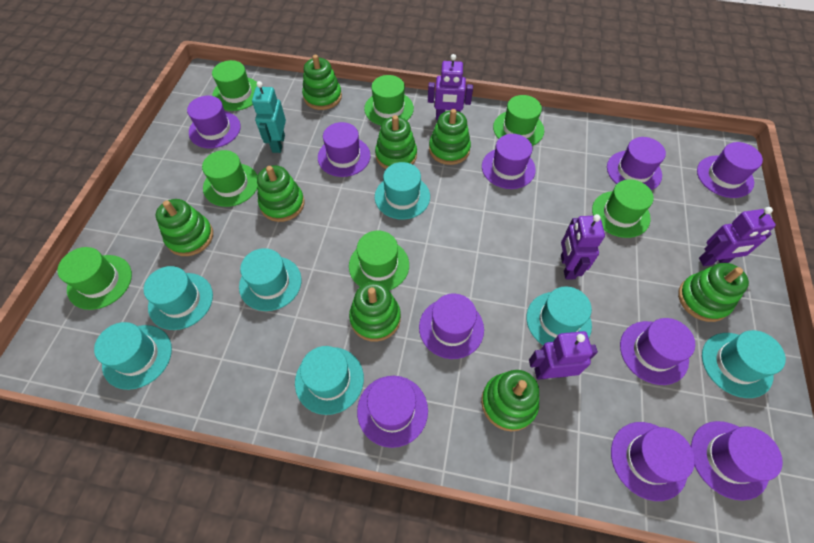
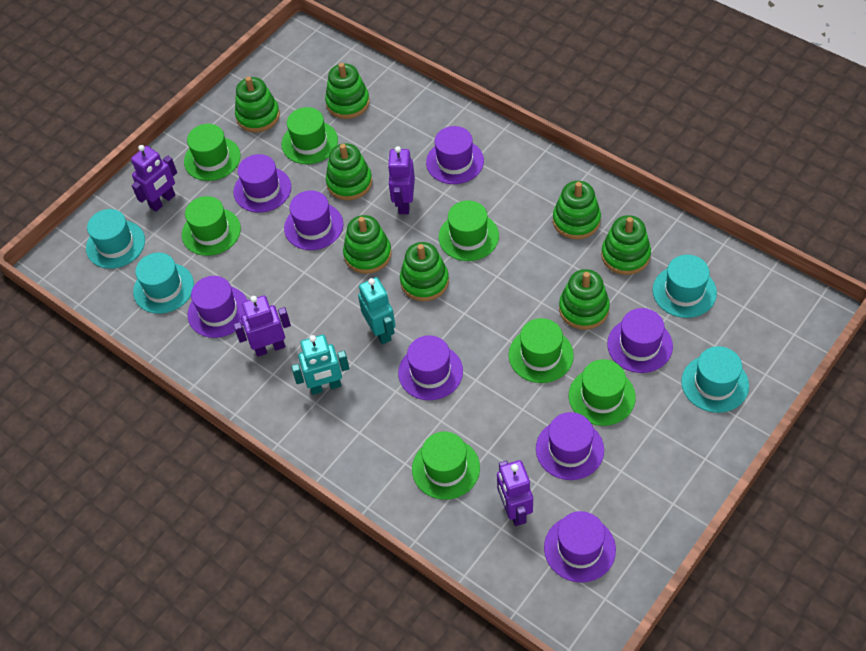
purple hat: [187,96,241,148] [318,122,371,177] [357,376,428,448] [419,294,484,359] [482,134,536,189] [607,137,666,190] [611,422,695,501] [620,318,695,385] [691,421,783,501] [697,142,763,198] = 10 -> [188,276,248,338] [233,154,291,213] [284,191,343,250] [398,335,463,400] [426,126,484,184] [536,412,604,480] [544,511,616,583] [607,308,673,373] = 8
turquoise hat: [94,322,172,390] [144,266,213,330] [239,248,302,311] [295,346,364,415] [375,162,430,219] [527,286,592,345] [702,330,786,398] = 7 -> [86,209,145,269] [133,253,194,314] [653,255,717,318] [681,346,749,413] = 4
turquoise robot: [252,81,286,153] = 1 -> [291,335,349,395] [358,277,395,344] = 2

